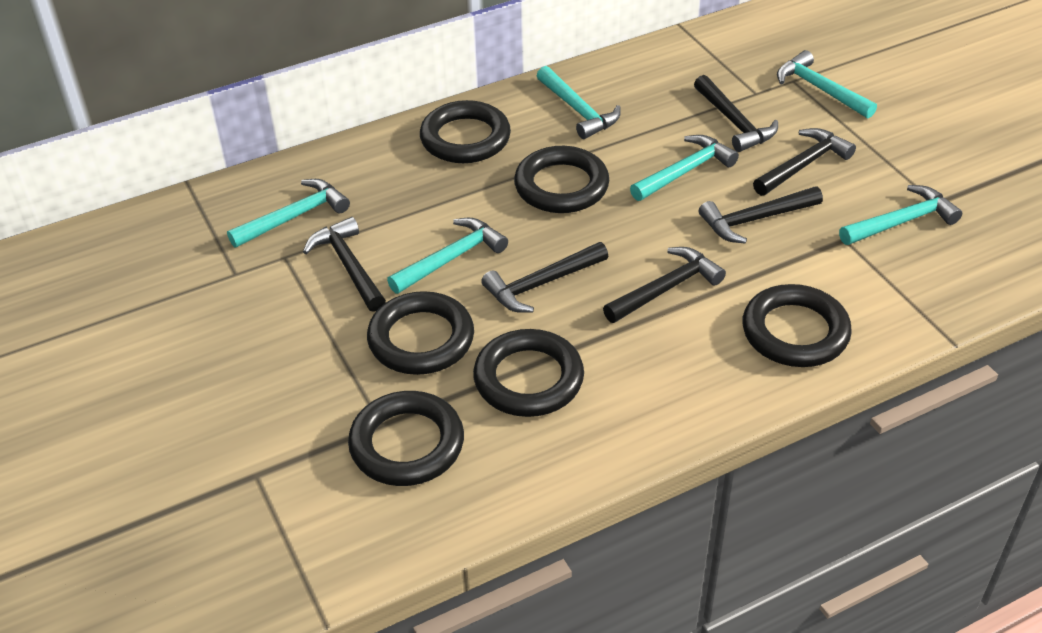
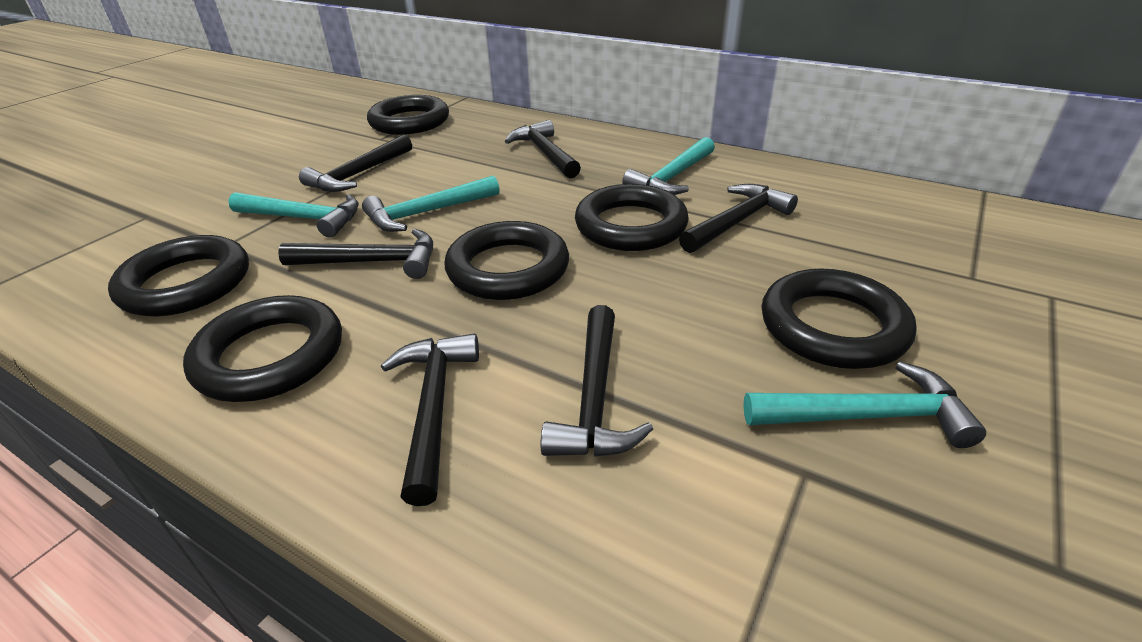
turquoise hammer: [227,179,350,248] [387,218,508,294] [537,66,621,139] [630,135,739,201] [777,50,877,119] [839,185,962,245] = 6 -> [228,192,359,238] [362,176,500,232] [622,137,715,195] [743,361,986,448] = 4

